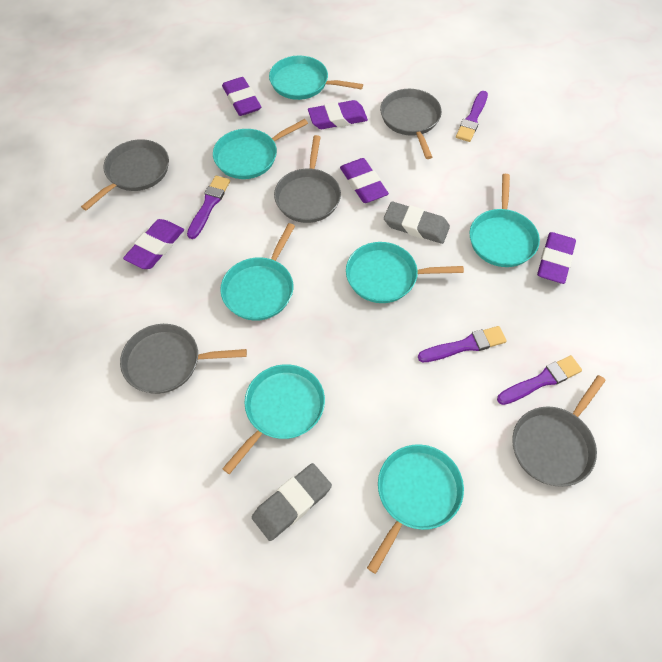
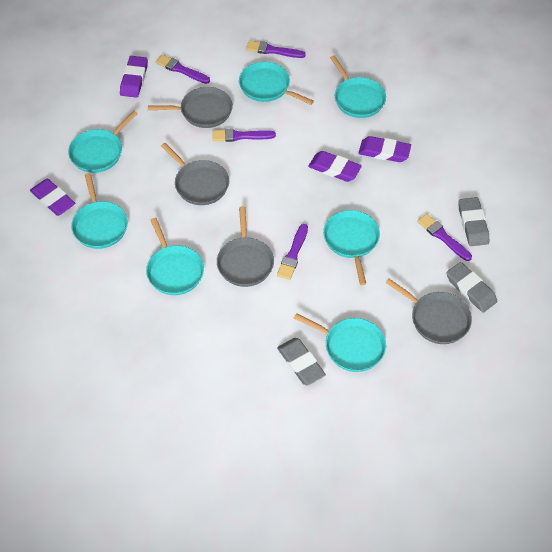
grey eraser: [252,463,332,541] [384,202,450,244] = 2 -> [277,338,326,386] [446,262,497,313] [459,197,489,246] = 3
grey pan: [81,139,169,211] [120,324,247,394] [274,135,341,223] [380,89,442,159] [512,375,606,487] = 5 -> [148,87,233,128] [161,143,229,205] [217,206,274,287] [385,278,472,344] = 4
purple brush: [187,176,230,239] [418,326,506,362] [456,91,488,142] [497,355,582,405] = 4 -> [156,54,210,84] [212,129,276,142] [246,40,306,58] [277,224,308,280] [417,214,472,261] = 5
purple eraser: [123,219,184,269] [222,77,261,116] [308,100,368,129] [340,158,389,203] [537,232,576,284] = 5 -> [30,179,75,216] [120,56,148,98] [308,151,362,182] [358,136,411,162] = 4

